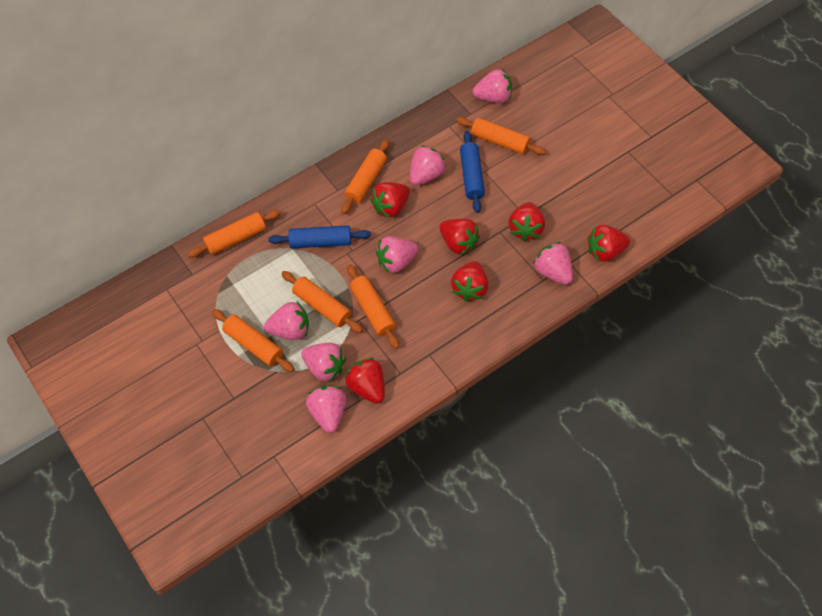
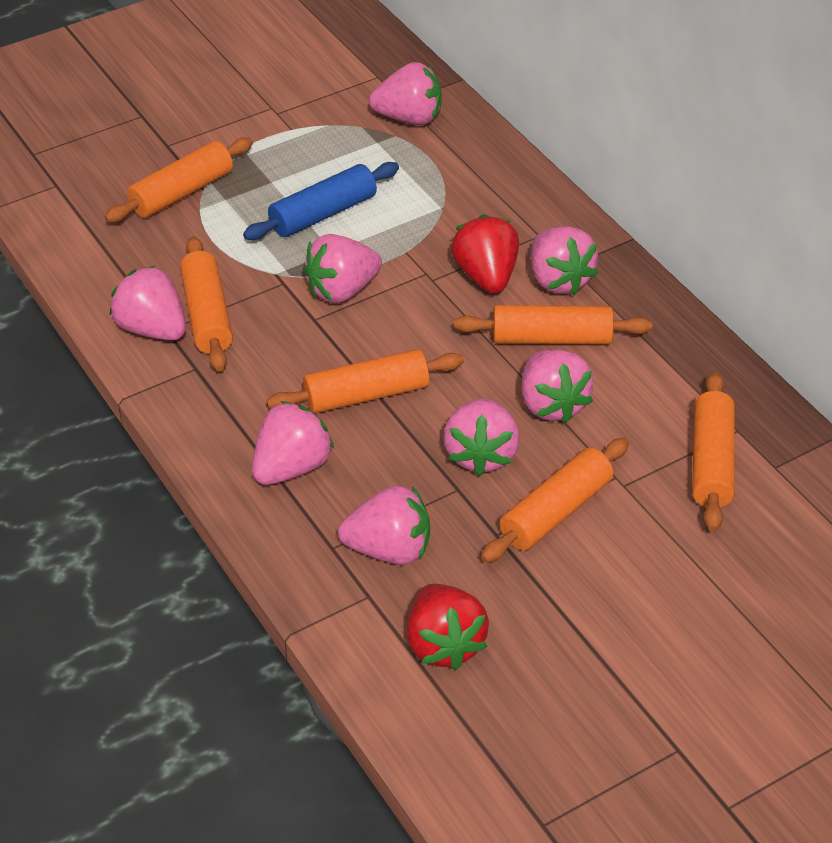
blue rolling pin: [269,225,371,248] [460,131,485,213] = 2 -> [243,162,399,240] = 1
pink strawberry: [264,302,309,340] [301,343,346,382] [306,386,346,433] [376,236,419,274] [410,145,446,186] [473,69,512,103] [533,242,573,285] = 7 -> [110,266,186,341] [252,401,334,485] [303,234,382,304] [338,485,430,565] [369,62,442,125] [443,398,520,476] [522,349,594,423] [531,227,598,295] = 8
red strawberry: [345,358,385,404] [370,182,410,218] [440,219,480,255] [451,261,488,301] [508,202,545,241] [588,225,630,262] = 6 -> [407,584,489,670] [451,214,519,293] = 2

